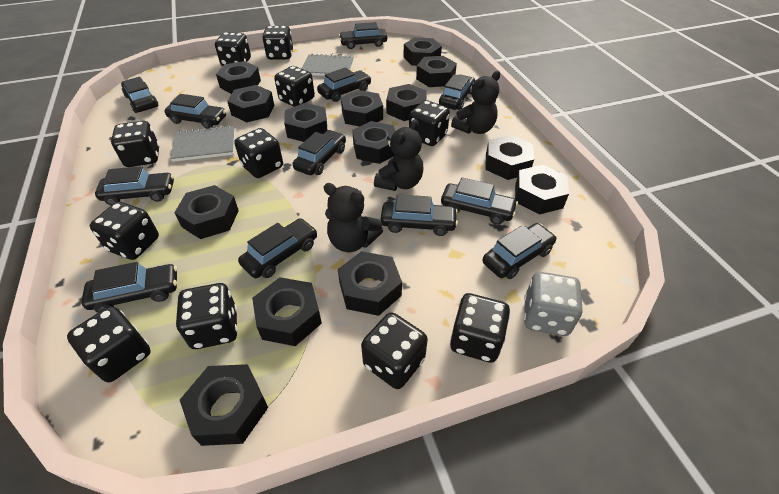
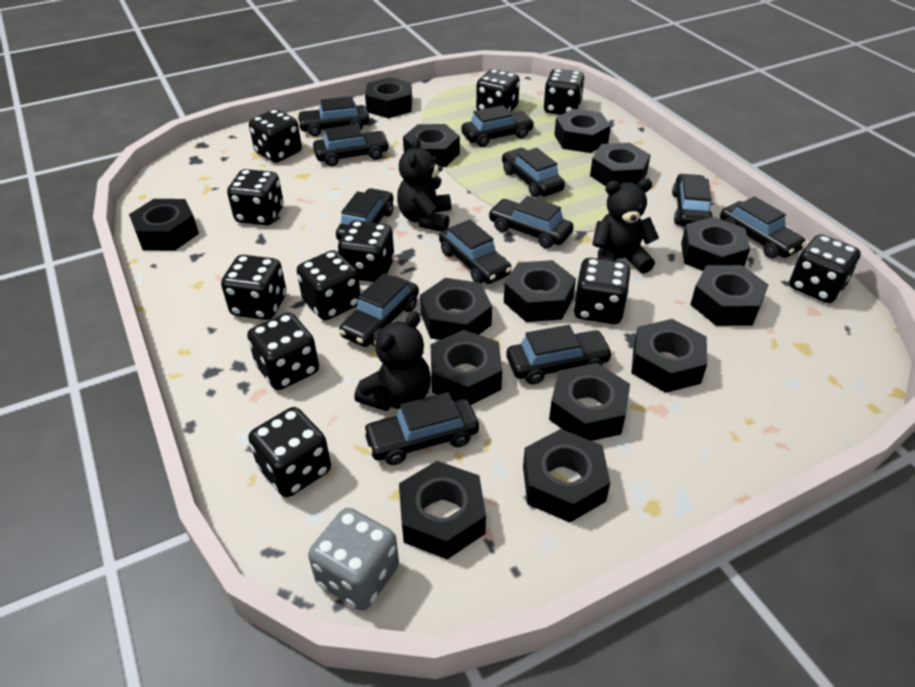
grey notebook: [170,125,235,162] [302,54,354,76] = 2 -> none = 0

